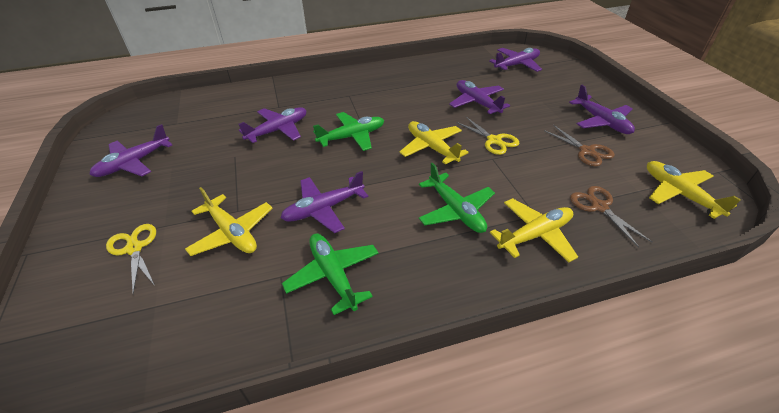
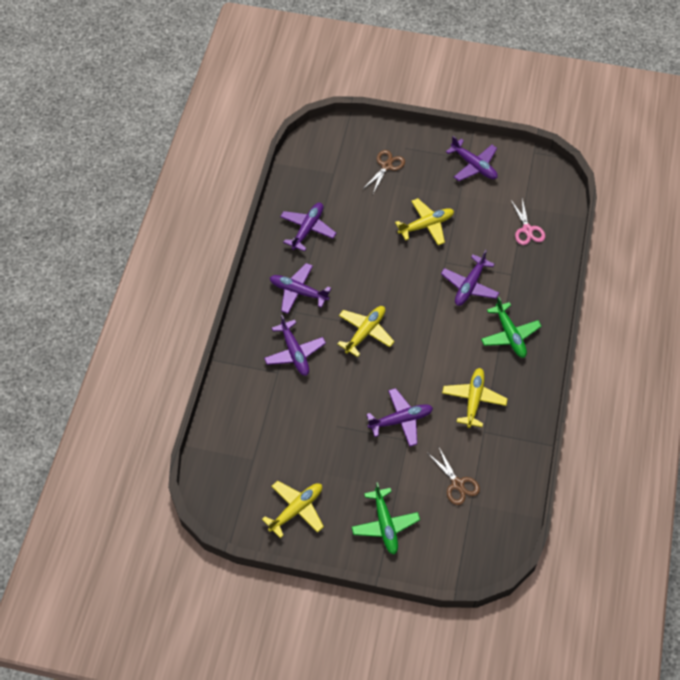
green plane: [282,233,379,315] [313,112,384,151] [419,163,495,233] = 3 -> [352,482,420,555] [481,297,542,358] = 2
pink scissors: none = 0 -> [511,198,545,245] = 1
yellow scissors: [106,224,156,294] [456,117,519,155] = 2 -> none = 0

